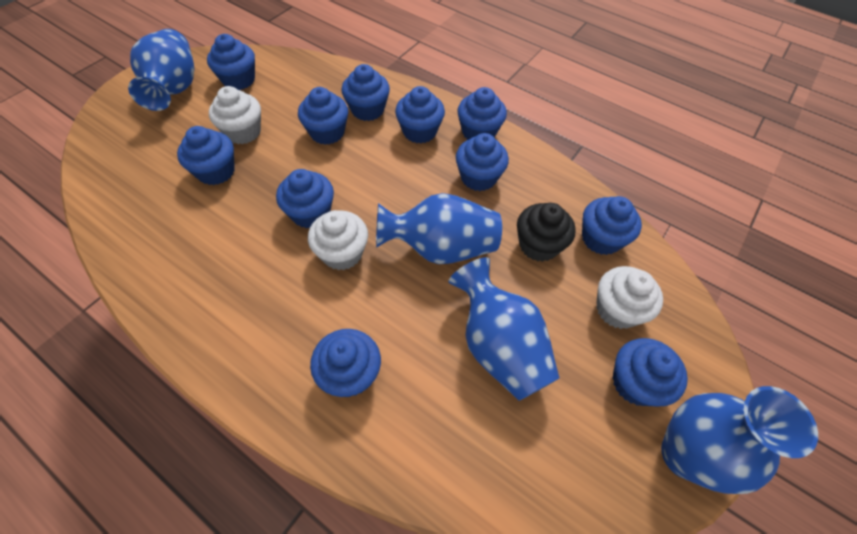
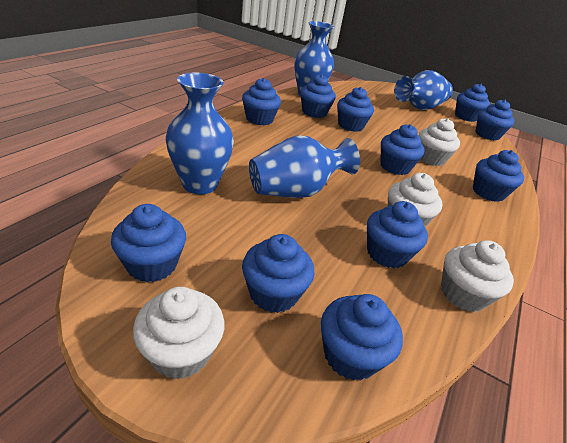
black cupcake: [517,203,576,262] = 1 -> none = 0
white cupcake: [209,86,261,144] [308,210,368,270] [596,266,663,329] = 3 -> [133,287,224,379] [388,173,442,227] [419,118,460,166] [441,240,514,312] = 4

